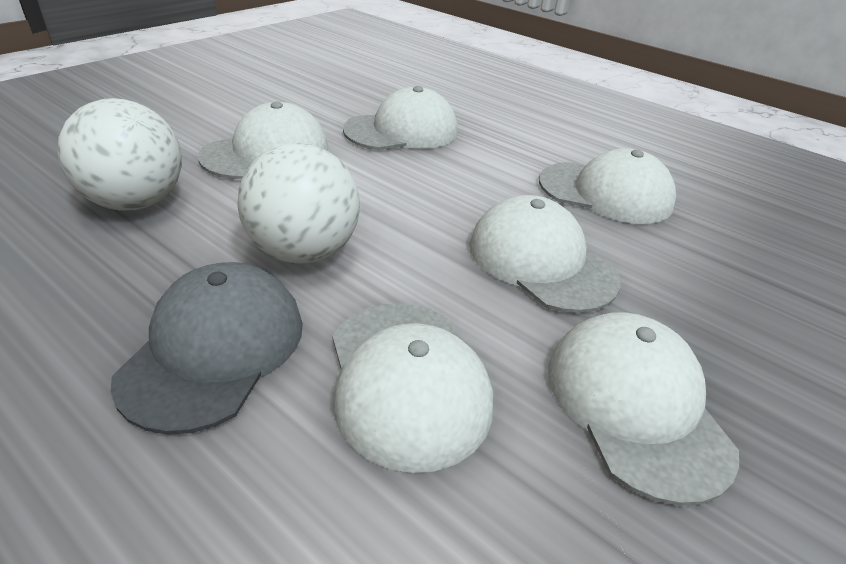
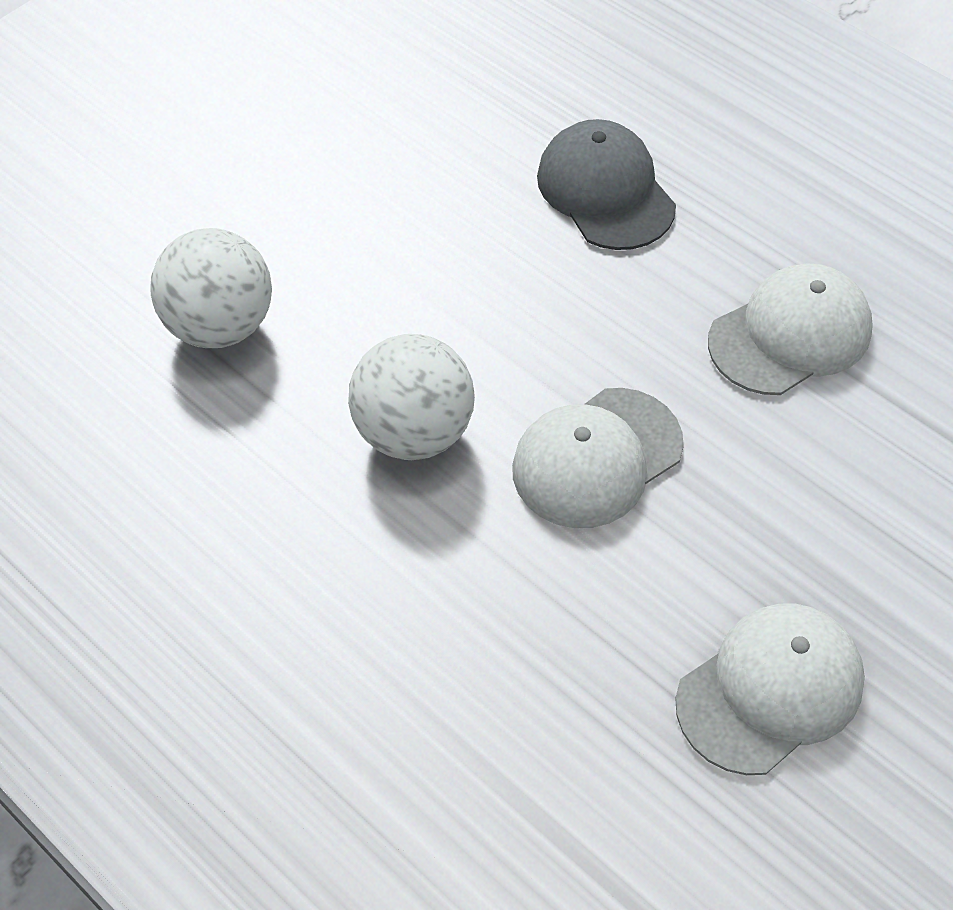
white cap: [198,102,328,179] [333,304,493,473] [343,86,458,150] [469,195,621,313] [539,148,676,224] [548,312,739,506] = 6 -> [512,388,684,528] [675,604,865,775] [708,263,873,395] = 3

